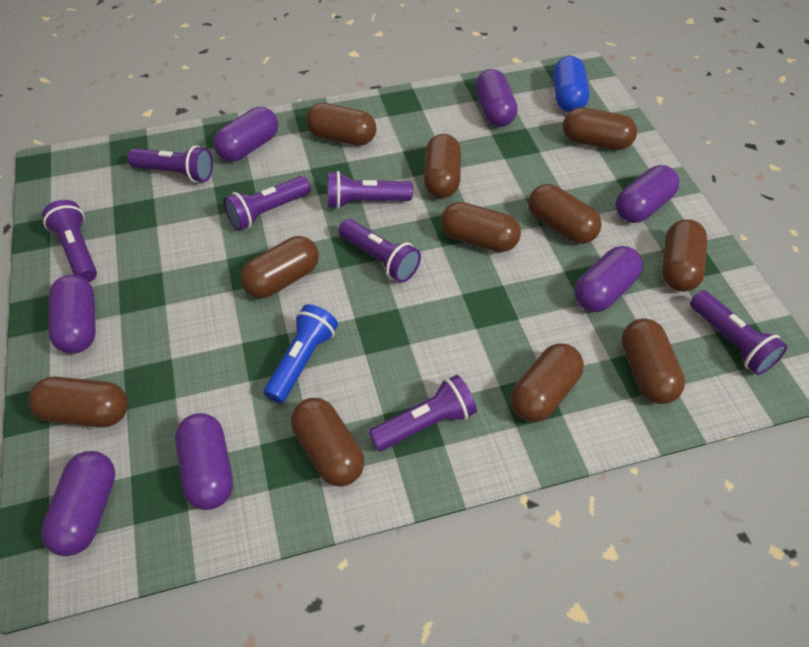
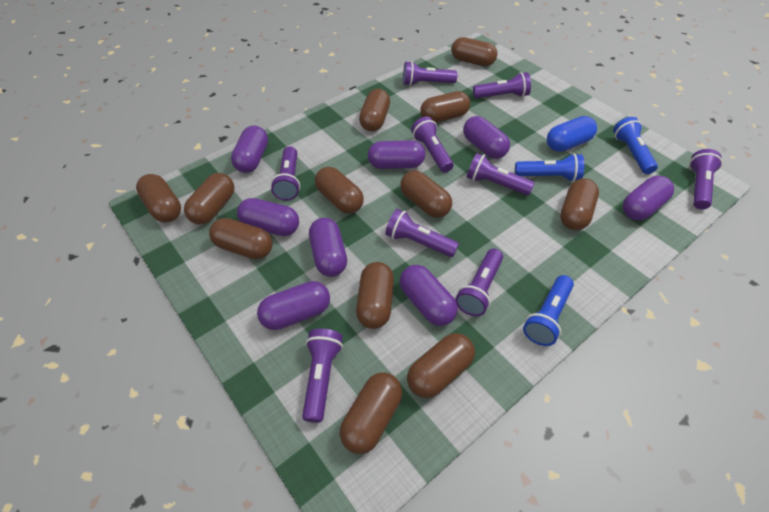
blue flashlight: [264,304,338,403] = 1 -> [515,153,585,182] [523,275,574,346] [613,117,658,174] = 3
brown capsule: [28,376,128,427] [240,236,319,298] [291,398,364,487] [306,103,376,146] [424,134,461,198] [441,202,521,252] [511,343,584,422] [528,184,602,244] [563,108,637,150] [621,318,685,404] [662,219,707,292] = 11 -> [136,174,181,223] [184,173,235,224] [209,218,273,259] [315,167,364,214] [340,372,402,454] [356,262,394,329] [359,89,390,131] [400,171,452,218] [407,333,475,398] [420,91,470,123] [451,37,497,66] [560,178,599,230] = 12
purple capsule: [41,451,115,556] [48,275,96,354] [175,413,233,510] [213,107,278,162] [475,69,518,127] [574,246,643,312] [615,165,680,223] = 7 -> [231,125,268,173] [237,198,299,236] [257,281,330,330] [309,218,347,277] [368,140,425,169] [400,265,458,326] [463,116,510,159] [623,176,674,220] = 8
purple flashlight: [42,200,97,282] [127,146,213,183] [223,176,311,231] [328,171,413,209] [338,219,421,283] [369,375,477,451] [690,290,788,375] = 7 -> [271,146,300,201] [302,329,343,423] [385,209,459,257] [403,61,457,86] [411,117,453,173] [455,249,503,316] [466,153,535,195] [473,72,531,98] [689,149,723,210] = 9

